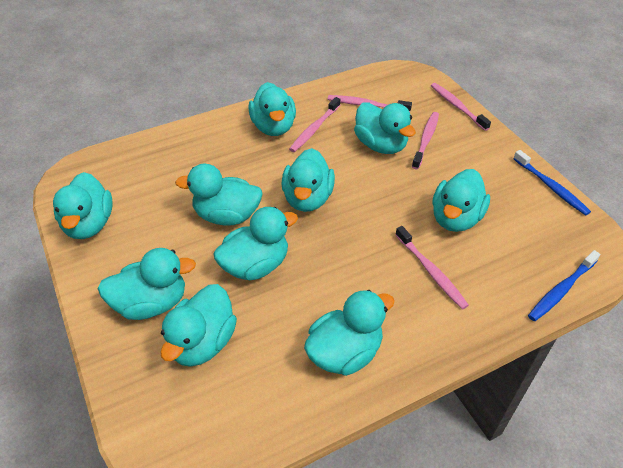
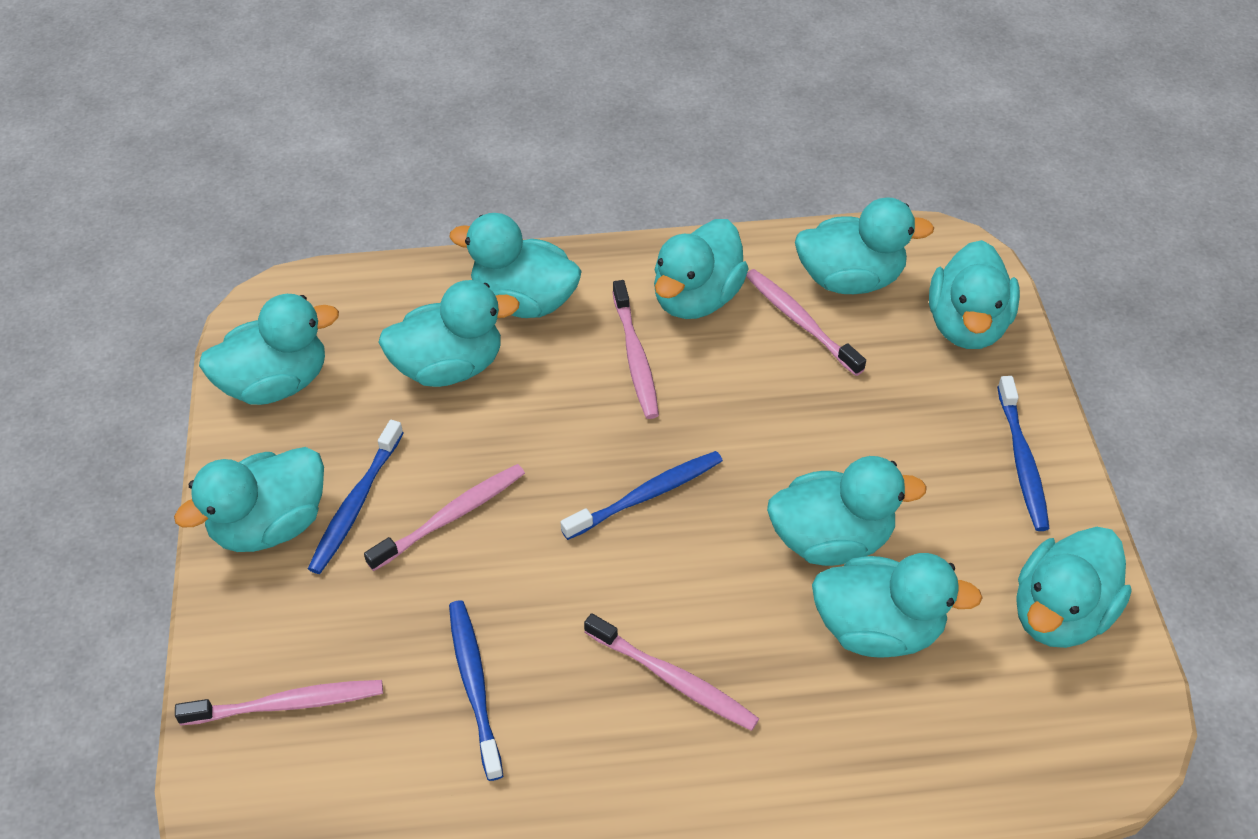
blue toothbrush: [513,150,591,216] [528,250,601,321] = 2 -> [308,420,403,574] [449,600,503,781] [561,451,723,540] [997,376,1050,531] = 4

